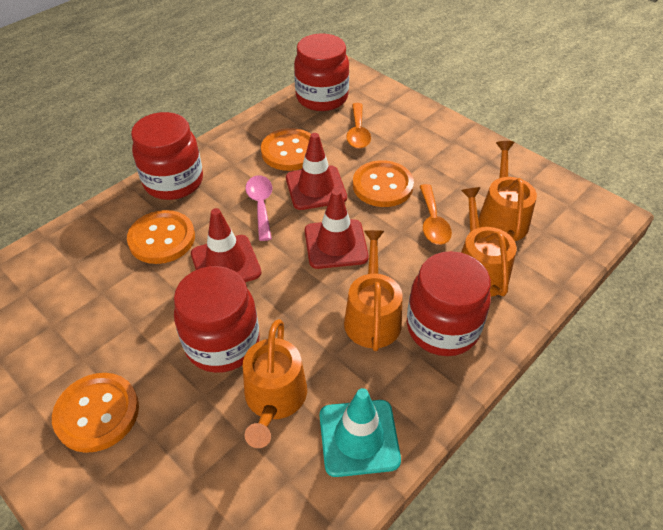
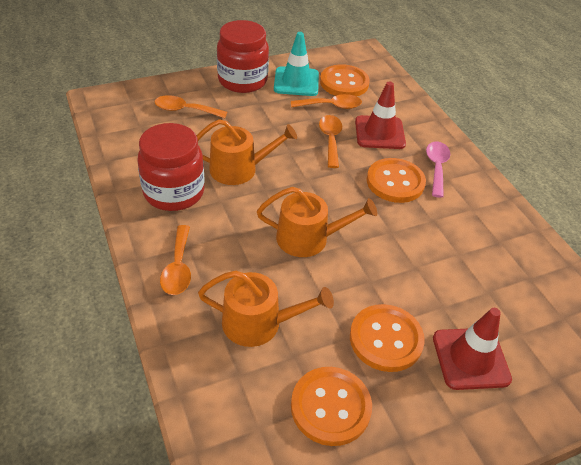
orange spoon: [346,103,371,149] [420,184,452,245] = 2 -> [155,95,227,118] [160,225,191,295] [291,94,362,109] [319,115,342,168] = 4
orange watering can: [243,319,307,448] [344,230,403,351] [461,187,517,297] [478,141,537,241] = 4 -> [197,119,297,185] [198,271,334,347] [257,187,377,257] = 3
red jar: [131,112,203,200] [174,266,260,373] [294,33,349,111] [407,251,491,356] = 4 -> [137,123,205,211] [217,20,269,93] = 2
red traffic cone: [191,208,262,282] [286,133,347,210] [305,189,369,269] = 3 -> [355,81,406,149] [433,308,512,390] = 2

